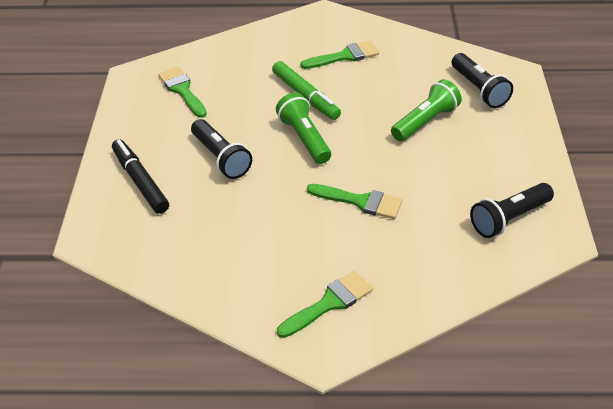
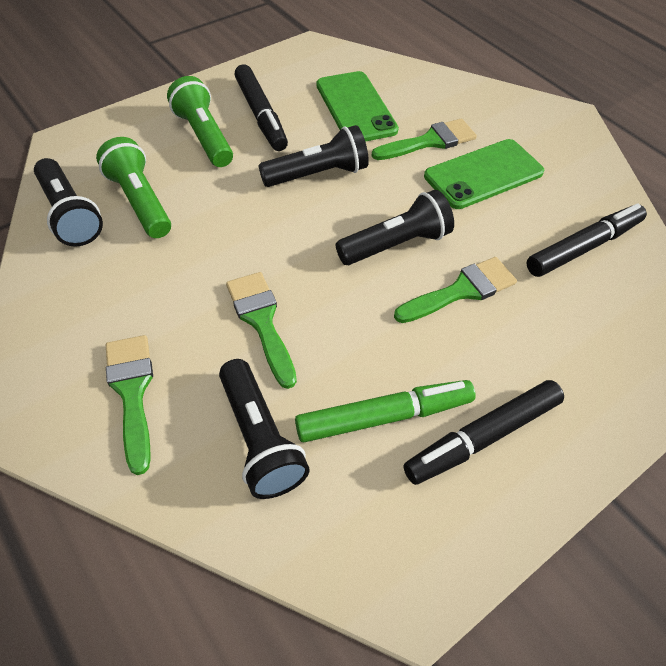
black flashlight: [191,119,252,179] [452,53,513,108] [470,183,554,238] = 3 -> [34,158,103,247] [219,359,310,499] [258,125,369,187] [336,190,454,265] = 4
black marker: [112,139,169,214] = 1 -> [234,64,288,151] [404,380,564,485] [526,203,647,277] = 3
green phone: none = 0 -> [317,71,399,142] [424,139,545,209] = 2

